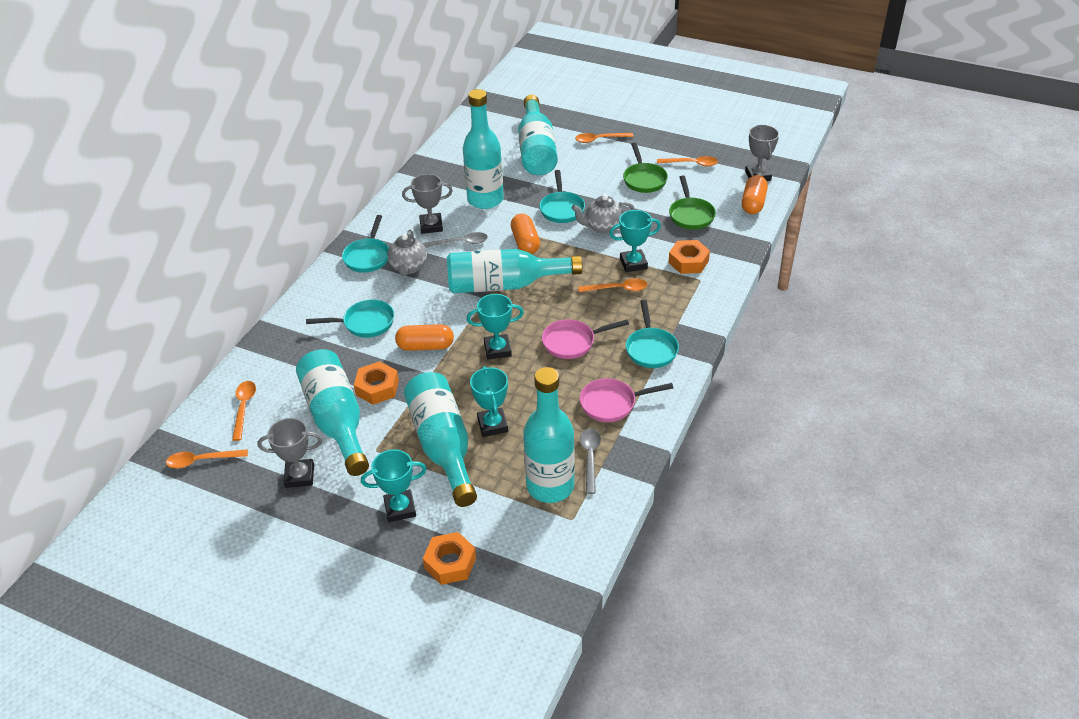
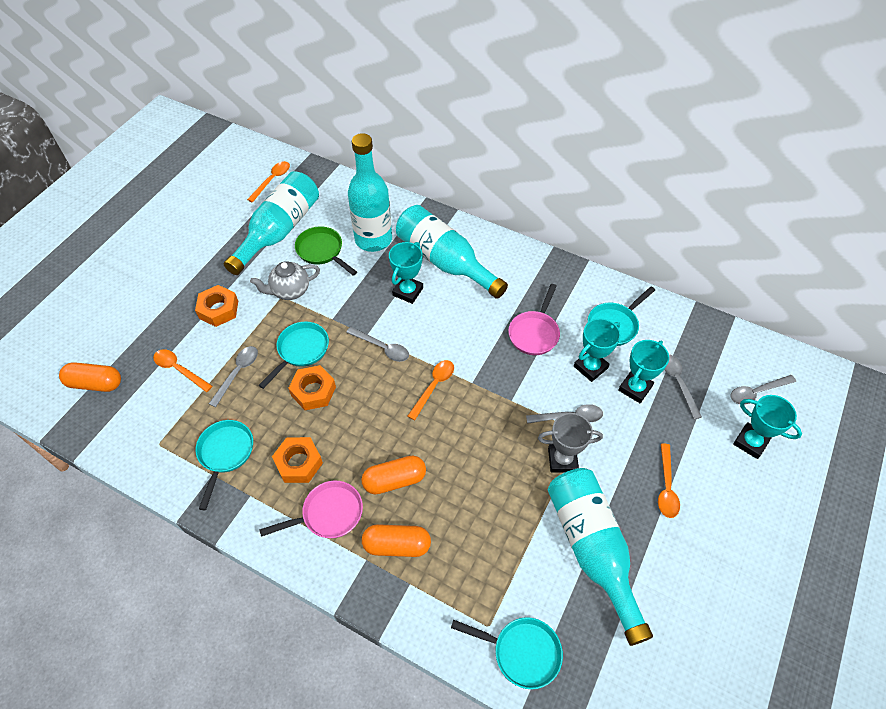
green pan: [623,143,668,193] [669,175,716,230] = 2 -> [295,226,357,276] = 1
grey spoon: [422,232,488,248] [580,428,601,494] = 2 -> [209,346,258,407] [346,327,409,362] [526,404,603,424] [664,354,702,419] [731,375,796,405] = 5
grey teapot: [388,230,427,276] [572,194,635,234] = 2 -> [250,261,320,300] = 1
grey trophy: [257,418,323,488] [402,174,453,234] [745,125,779,181] = 3 -> [538,413,603,473] = 1
orange spoon: [166,449,248,469] [232,381,256,441] [575,133,634,143] [578,278,647,292] [657,156,718,166] = 5 -> [153,349,212,392] [247,161,290,203] [408,360,454,420] [658,443,680,518] = 4
turquoise bottle: [296,349,369,476] [404,372,477,507] [447,249,582,293] [463,89,504,209] [518,95,558,175] [523,367,575,503] = 6 -> [224,171,319,275] [348,133,392,252] [396,205,508,299] [548,468,653,646] = 4

